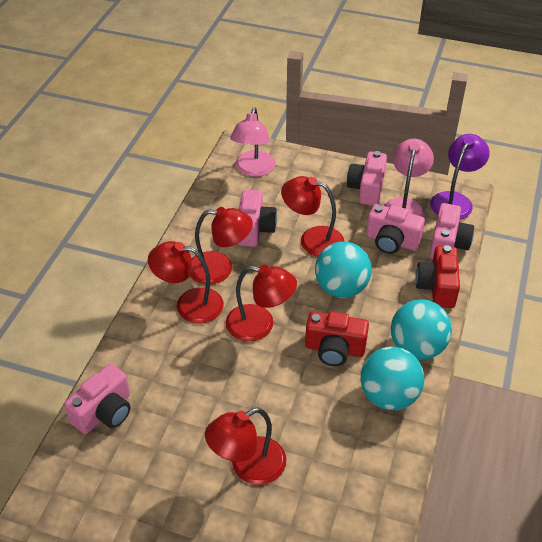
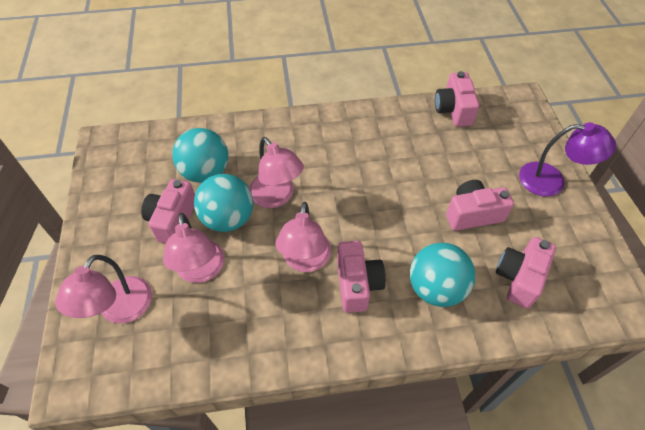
pink lamp: [230,107,275,177] [384,139,434,217] = 2 -> [55,255,152,324] [163,213,225,283] [249,137,304,208] [276,202,331,272] = 4
red camera: [305,311,369,366] [415,245,460,308] = 2 -> none = 0
red lamp: [148,241,224,323] [190,207,253,284] [205,407,286,485] [226,265,297,342] [281,176,344,257] = 5 -> none = 0

